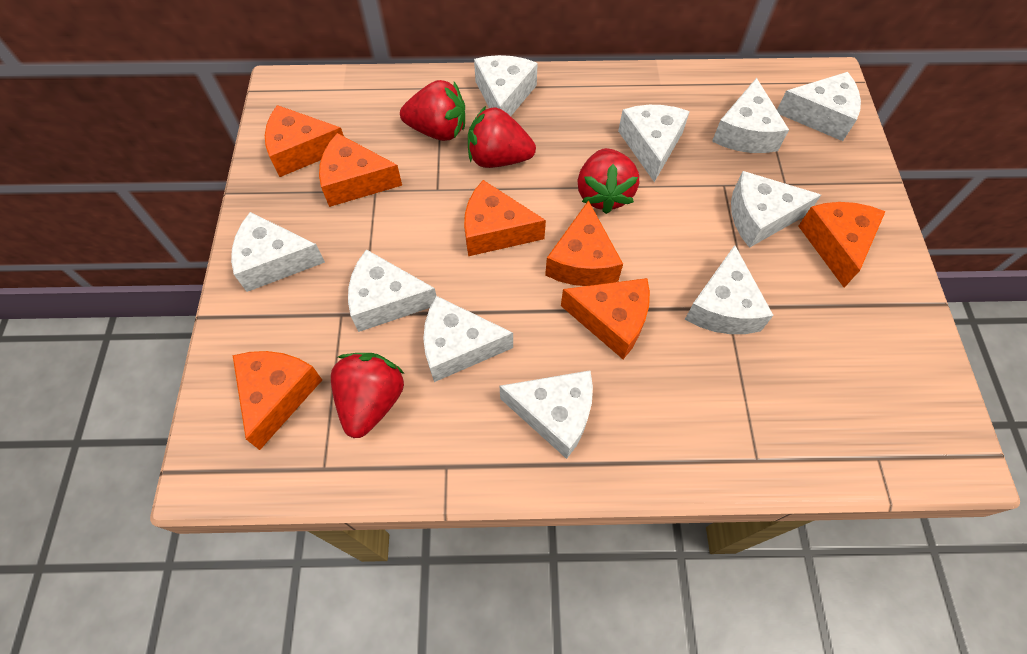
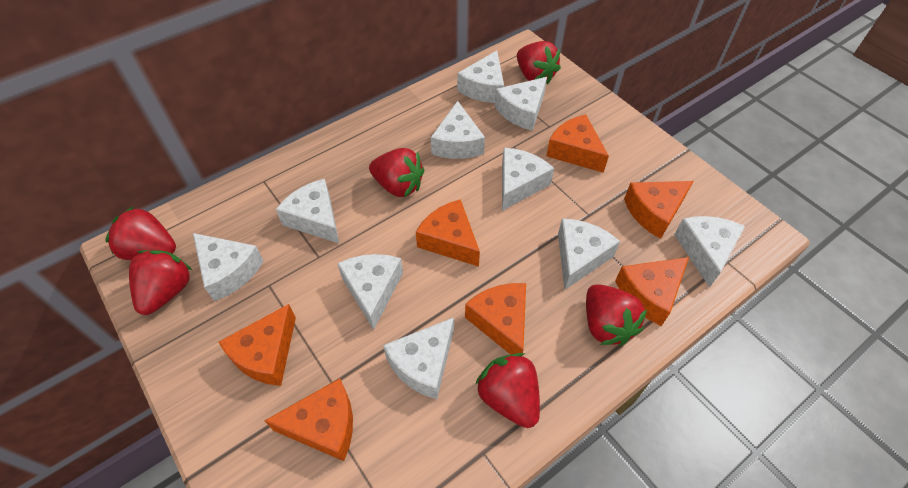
red strawberry: [331,353,404,438] [400,80,465,141] [468,106,536,168] [577,148,639,214] = 4 -> [105,207,176,260] [129,250,192,315] [369,148,424,197] [475,353,540,428] [517,41,561,84] [586,284,647,346] = 6

